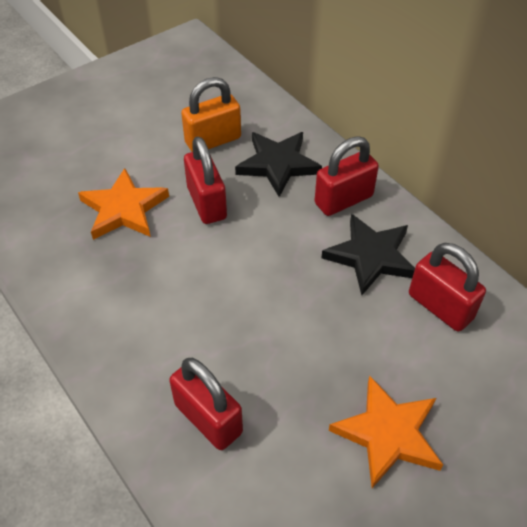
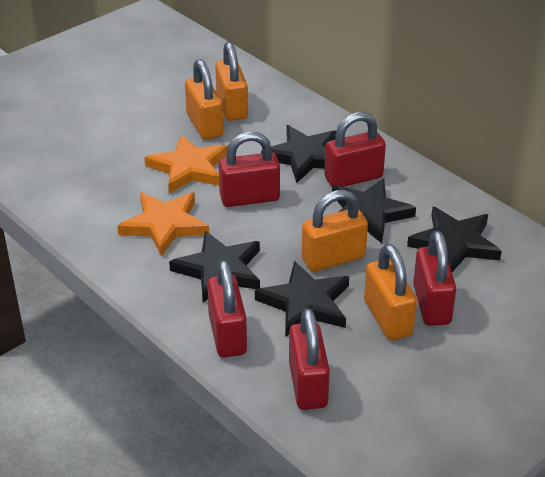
black star: [235,132,322,197] [321,214,415,295] = 2 -> [169,231,260,303] [255,261,349,337] [261,125,336,183] [332,179,416,243] [407,207,502,272] = 5
orange padlock: [181,77,241,152] = 1 -> [185,59,224,140] [215,42,248,121] [302,190,368,271] [364,244,417,340] = 4
red padlock: [169,358,243,450] [184,137,227,224] [314,136,379,216] [409,243,486,332] = 4 -> [207,260,247,357] [219,132,280,207] [289,308,330,410] [324,112,386,187] [413,231,456,326] = 5

